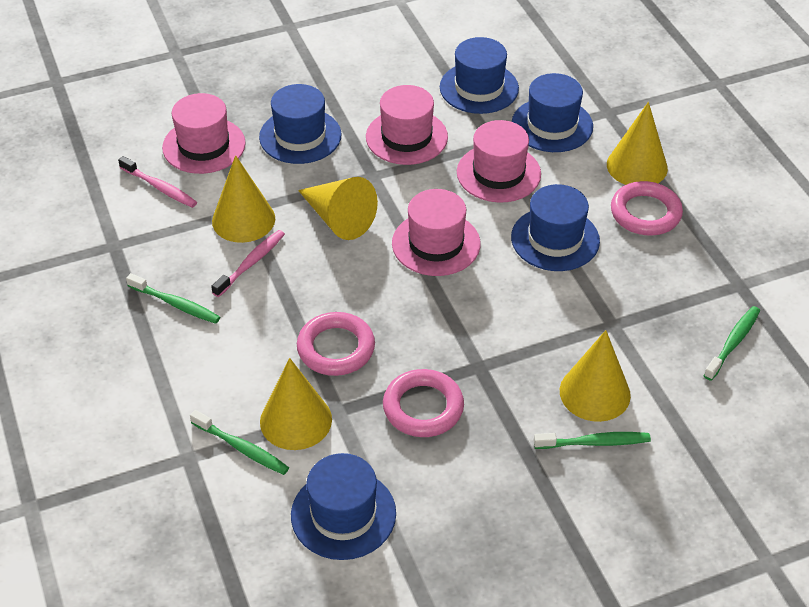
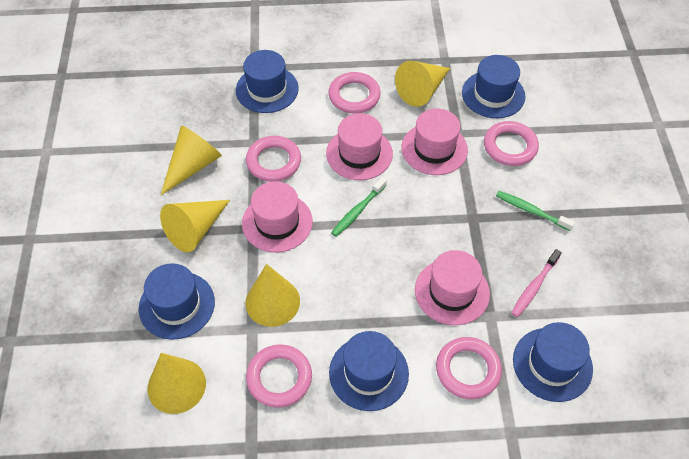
green toothbrush: [126,273,220,324] [190,410,289,475] [534,432,651,449] [704,306,760,381] = 4 -> [331,177,387,237] [496,191,575,231] = 2
pink ring: [297,312,375,376] [383,369,464,437] [611,181,683,236] = 3 -> [246,136,301,182] [246,344,312,408] [328,72,381,113] [436,337,502,399] [484,121,539,166] = 5
pink toothbrush: [118,156,197,208] [211,230,285,297] = 2 -> [511,249,562,317] = 1

